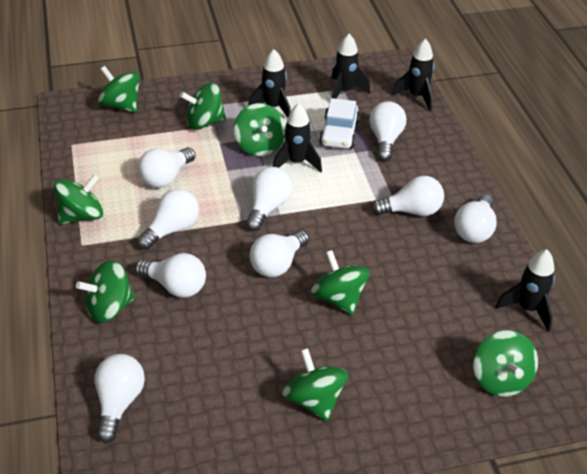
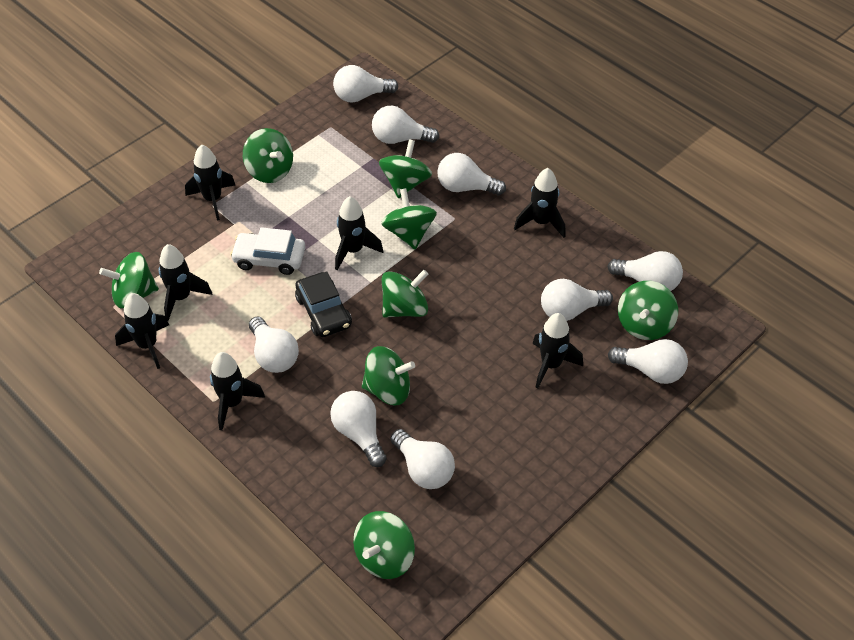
black car: none = 0 -> [295,272,352,337] = 1
black rocket: [248,49,291,118] [273,103,322,172] [331,34,370,99] [392,38,434,111] [495,249,555,332] = 5 -> [115,293,169,369] [159,244,212,321] [185,145,235,221] [210,352,265,430] [335,196,383,270] [514,168,566,238] [532,313,583,389] = 7

